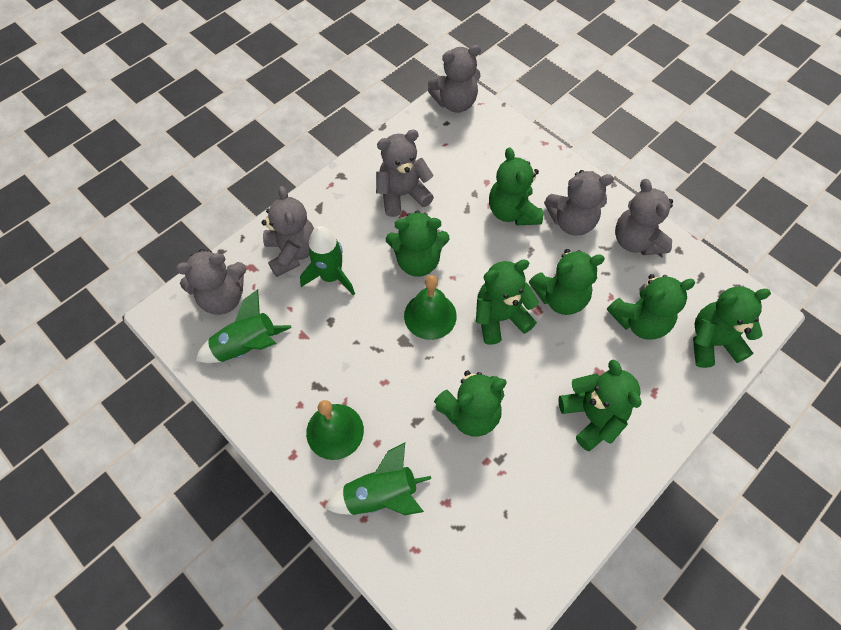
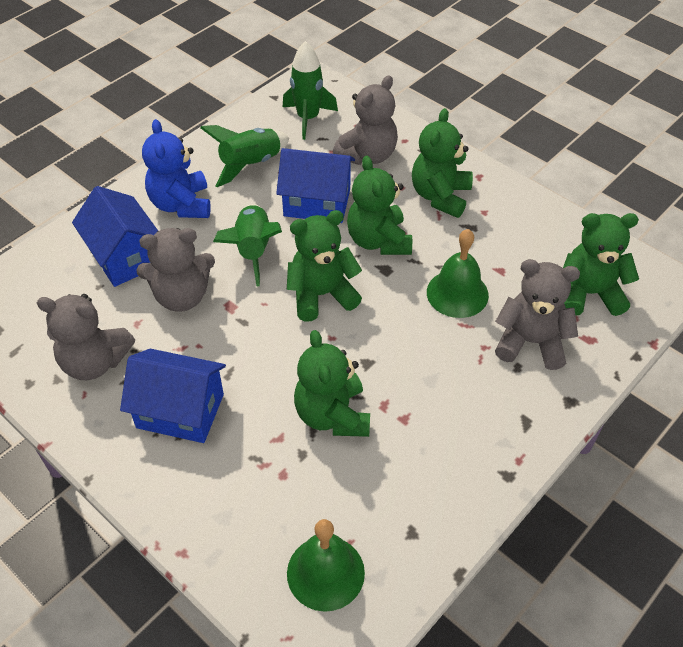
blue house: none = 0 -> [72,186,158,287] [120,349,226,443] [276,148,355,223] = 3
blue teddy bear: none = 0 -> [142,119,211,218] = 1
green teddy bear: [386,210,449,277] [434,371,507,437] [476,259,539,345] [489,148,543,226] [529,249,605,315] [558,360,642,451] [607,274,695,340] [693,287,771,368] = 8 -> [287,210,362,322] [294,330,370,437] [347,156,412,255] [412,108,473,218] [563,213,639,316] = 5
grey teddy bear: [176,249,246,315] [262,186,314,277] [376,130,434,217] [428,45,481,113] [544,170,614,236] [615,179,673,255] = 6 -> [37,294,135,380] [136,228,215,312] [333,75,398,165] [495,259,580,370] = 4

